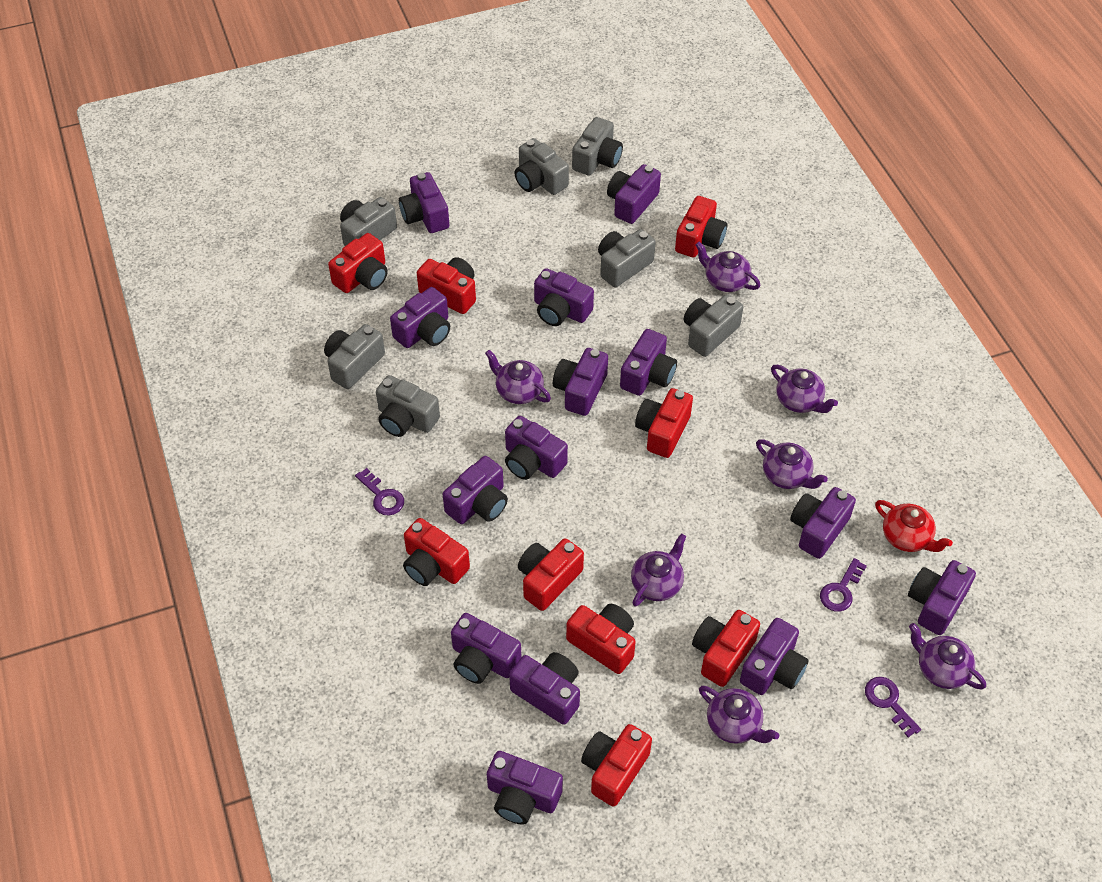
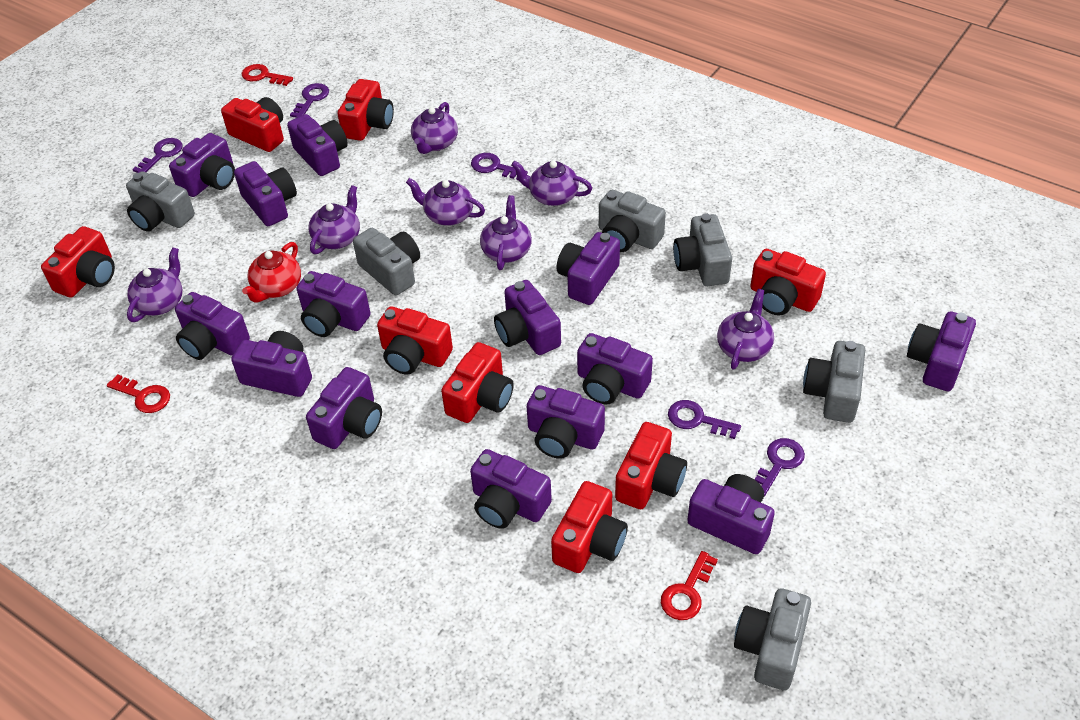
grey camera: [324,324,385,389] [340,197,397,246] [376,375,440,437] [515,138,569,195] [572,117,623,176] [598,229,656,287] [684,294,743,357] = 7 -> [126,171,195,231] [353,228,420,295] [599,190,666,252] [673,213,732,286] [734,588,811,690] [803,341,865,423] = 6
purple key: [355,468,404,516] [820,558,867,612] [865,677,921,737] = 3 -> [132,138,183,173] [290,83,329,118] [471,153,528,181] [668,400,741,439] [755,438,805,496] = 5
red camera: [328,233,388,293] [403,518,470,586] [417,257,476,314] [518,539,584,611] [566,604,636,674] [581,724,652,807] [635,388,693,458] [675,196,727,258] [692,610,760,687] = 9 -> [41,226,115,298] [221,97,284,152] [337,79,394,141] [377,306,453,374] [441,342,514,423] [551,481,628,573] [615,422,687,509] [750,249,826,316] = 8
red key: none = 0 -> [107,374,170,413] [242,64,293,86] [661,551,718,620] = 3

